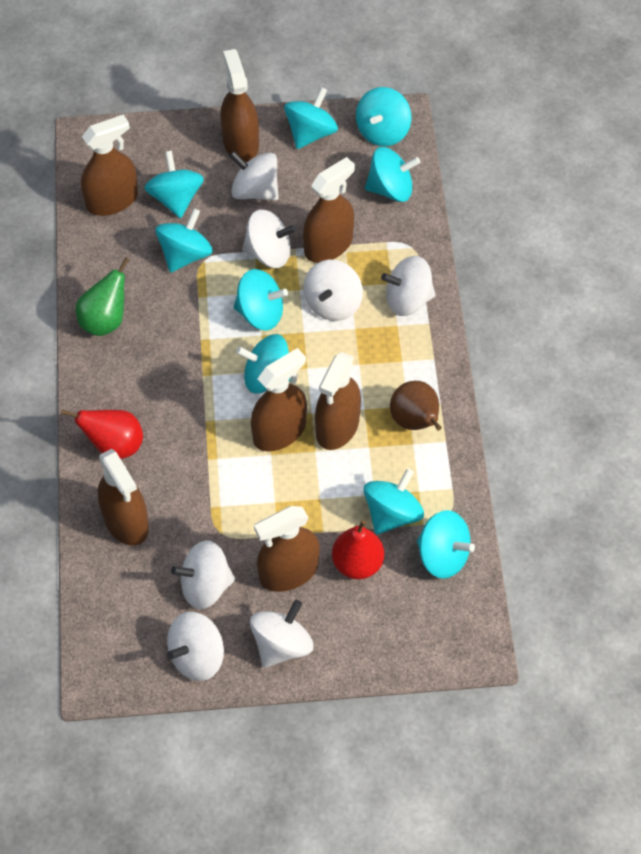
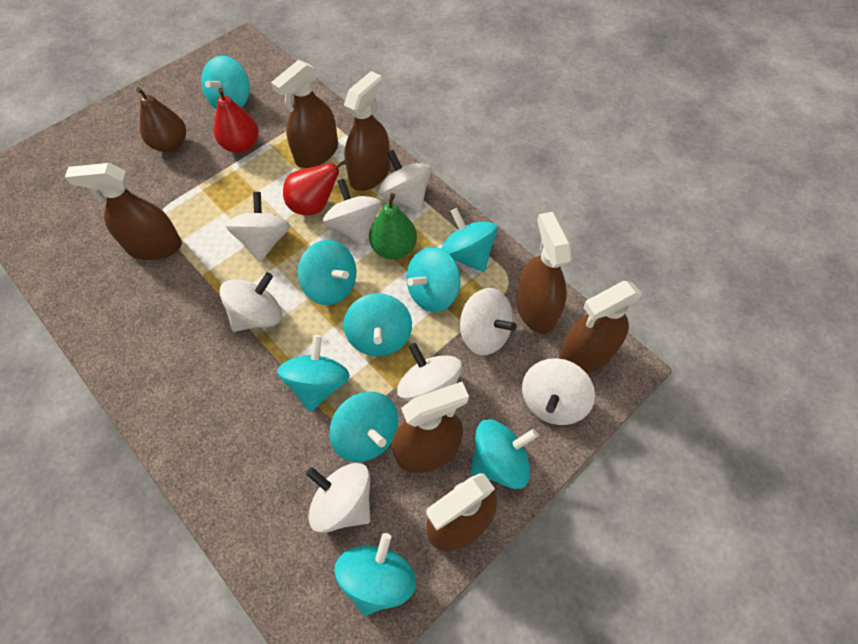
white spinning top: [167,612,224,681] [171,540,235,609] [229,151,279,200] [242,209,297,268] [250,600,314,668] [304,260,363,321] [381,256,435,316] = 7 -> [220,272,282,332] [226,192,290,262] [306,463,370,533] [323,179,381,246] [378,150,432,212] [397,343,462,401] [460,288,517,355] [522,358,595,425] = 8

